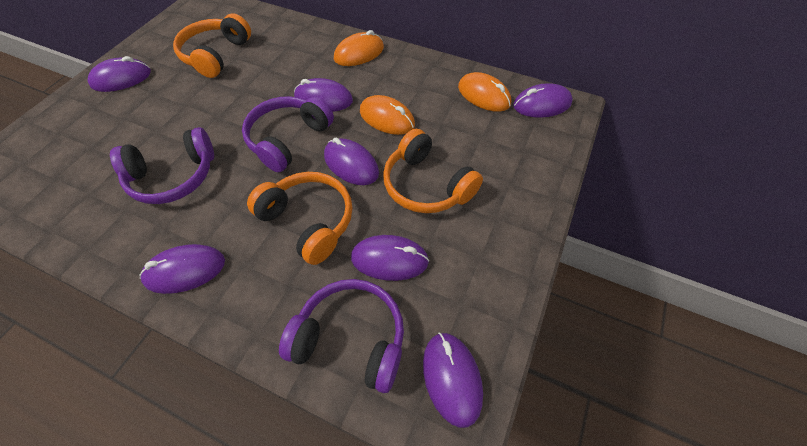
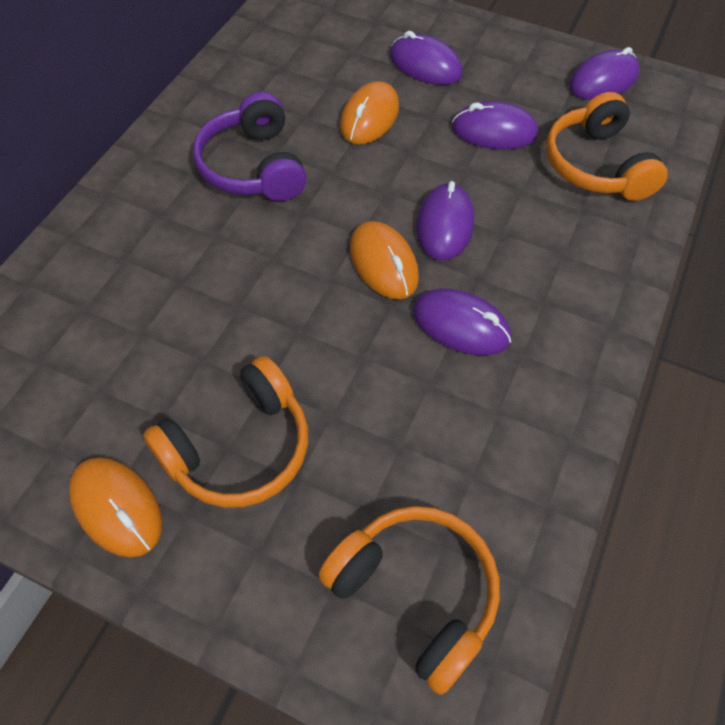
purple headphones: [110,127,214,204] [242,96,334,172] [279,279,404,393] = 3 -> [193,92,307,201] = 1
purple mouse: [88,56,151,92] [139,244,225,294] [294,78,353,112] [324,138,379,185] [351,235,429,281] [423,332,483,428] [513,83,573,118] = 7 -> [390,31,463,85] [413,288,511,356] [416,181,474,260] [452,101,538,150] [569,47,640,100] = 5

